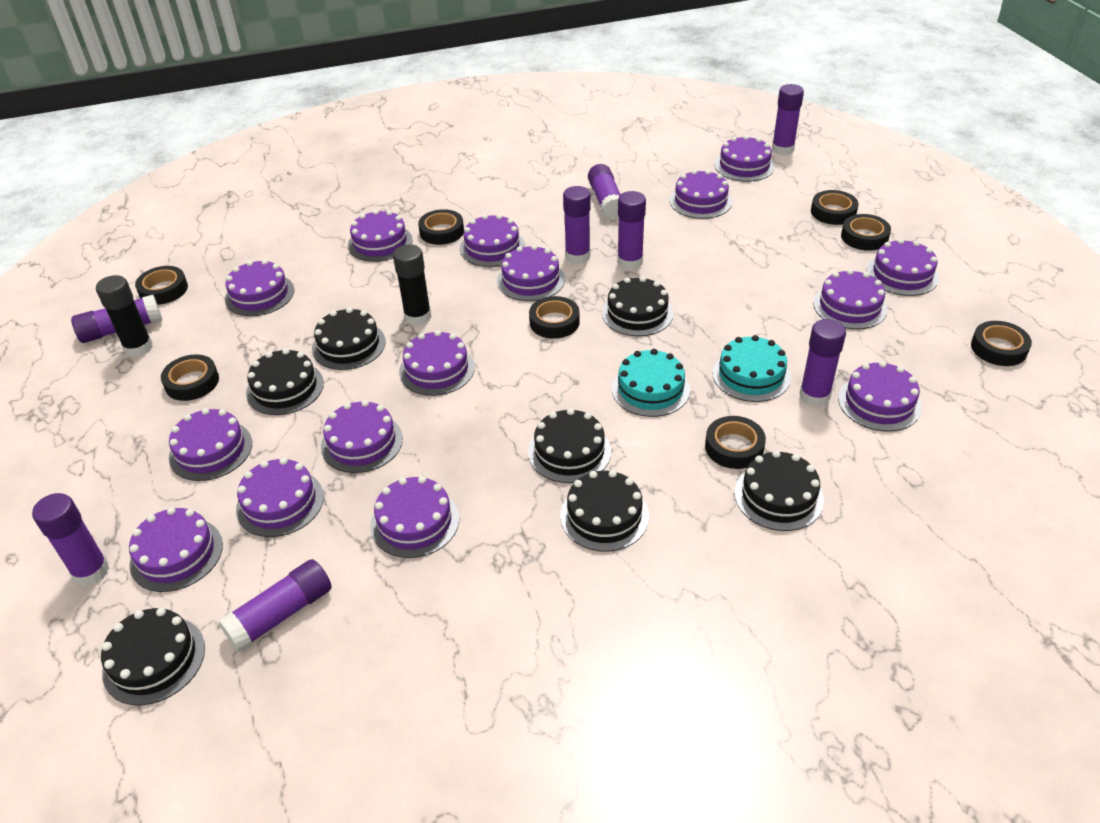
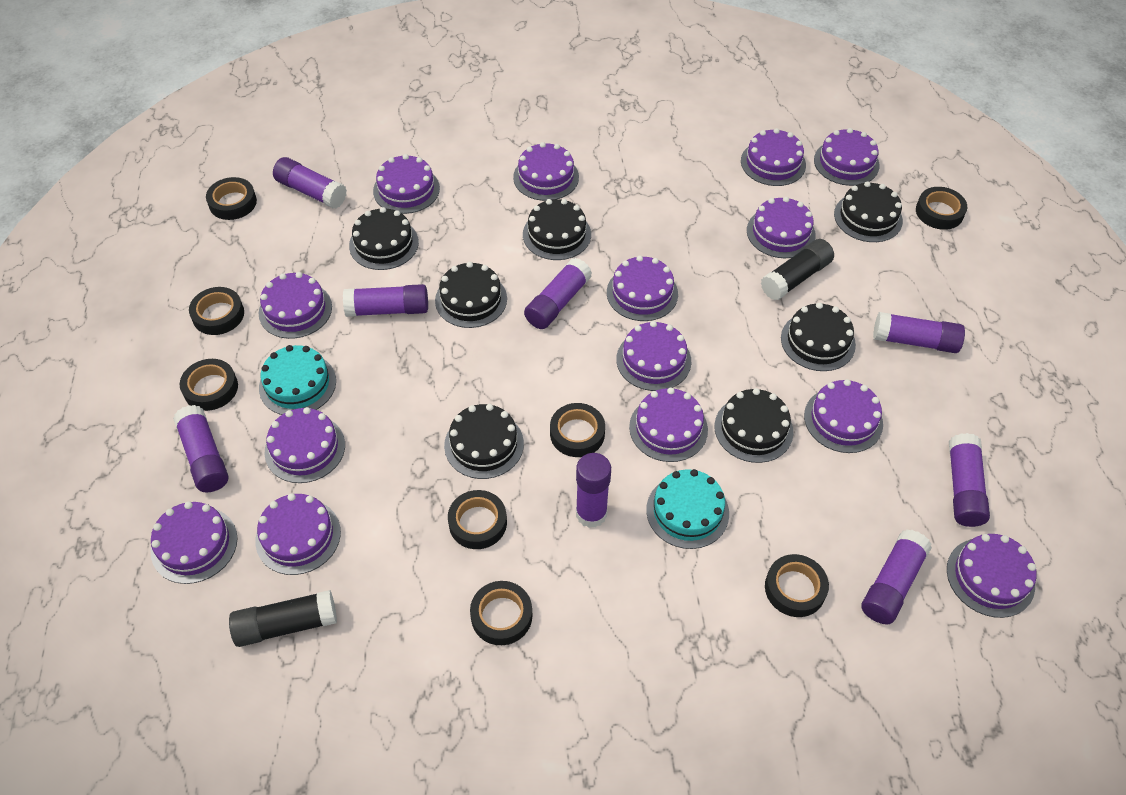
purple cake: [129,507,223,592] [169,408,252,481] [225,259,294,316] [236,458,324,537] [321,400,403,473] [348,210,413,262] [371,476,459,558] [399,330,475,396] [460,214,525,267] [497,245,565,301] [670,170,732,219] [715,135,775,182] [813,269,888,329] [838,361,922,431] [867,239,939,296] = 15 -> [151,501,238,584] [255,493,341,575] [259,272,332,339] [265,407,345,483] [373,154,440,214] [513,142,579,201] [607,256,678,321] [616,321,691,391] [629,388,708,462] [741,128,806,186] [747,197,816,258] [804,379,883,453] [814,128,880,186] [947,534,1037,618] = 14

